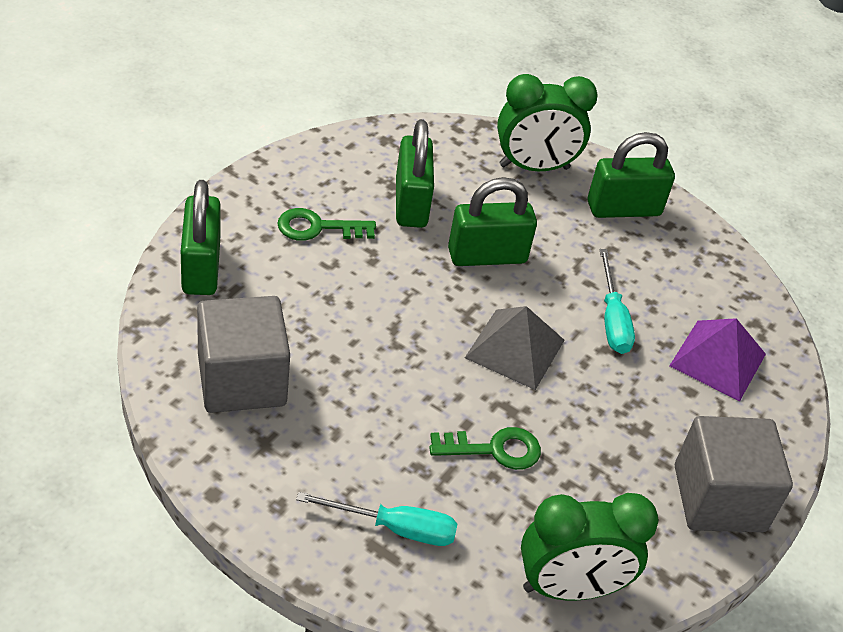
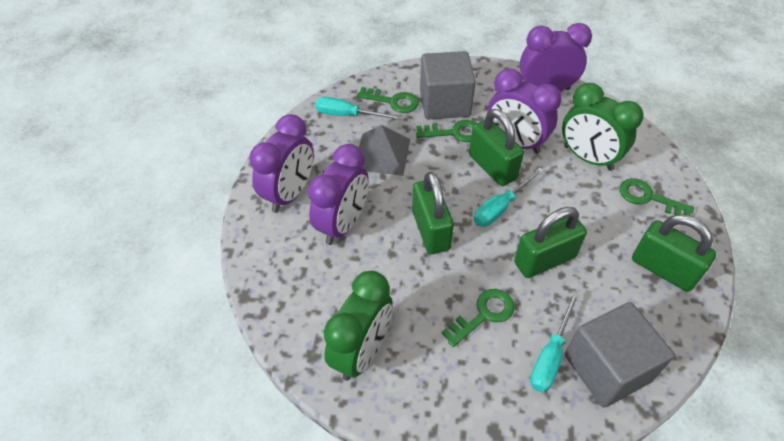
green key: [277,208,376,241] [429,427,541,470] = 2 -> [357,87,419,113] [416,120,477,142] [441,289,515,347] [619,178,694,216] = 4
purple clock: none = 0 -> [249,114,314,213] [308,144,369,245] [487,69,562,154] [520,23,592,91] = 4
purple pyramid: [669,318,766,401] = 1 -> none = 0
turquoise screwdriver: [296,492,457,546] [600,249,635,354] = 2 -> [315,97,402,120] [474,167,544,227] [530,292,580,392] = 3

